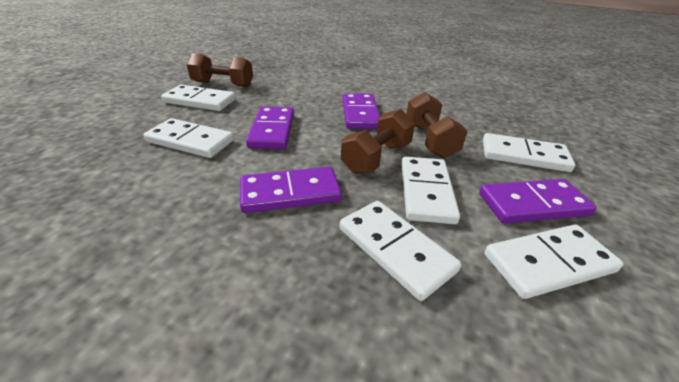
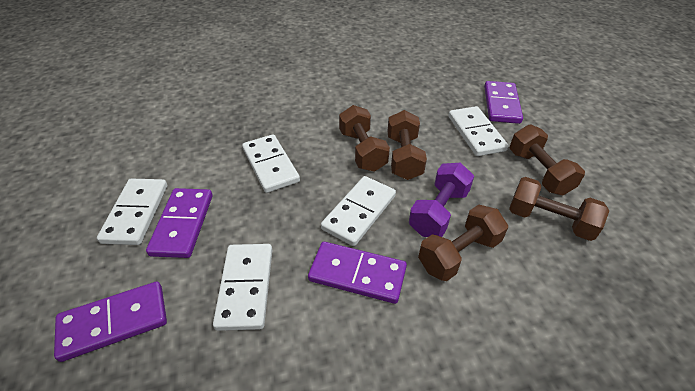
brown dumbbell: [187,53,253,87] [341,109,415,174] [406,92,467,158] = 3 -> [339,105,390,172] [388,110,427,180] [418,205,508,281] [509,177,609,241] [510,125,585,195] = 5
purple dumbbell: none = 0 -> [409,163,474,237] = 1
white domino: [144,118,234,158] [161,85,236,111] [339,201,461,301] [401,157,460,224] [483,133,575,172] [484,224,624,299] = 6 -> [97,179,168,245] [213,244,272,331] [242,134,300,193] [321,176,396,246] [448,106,508,156] = 5

